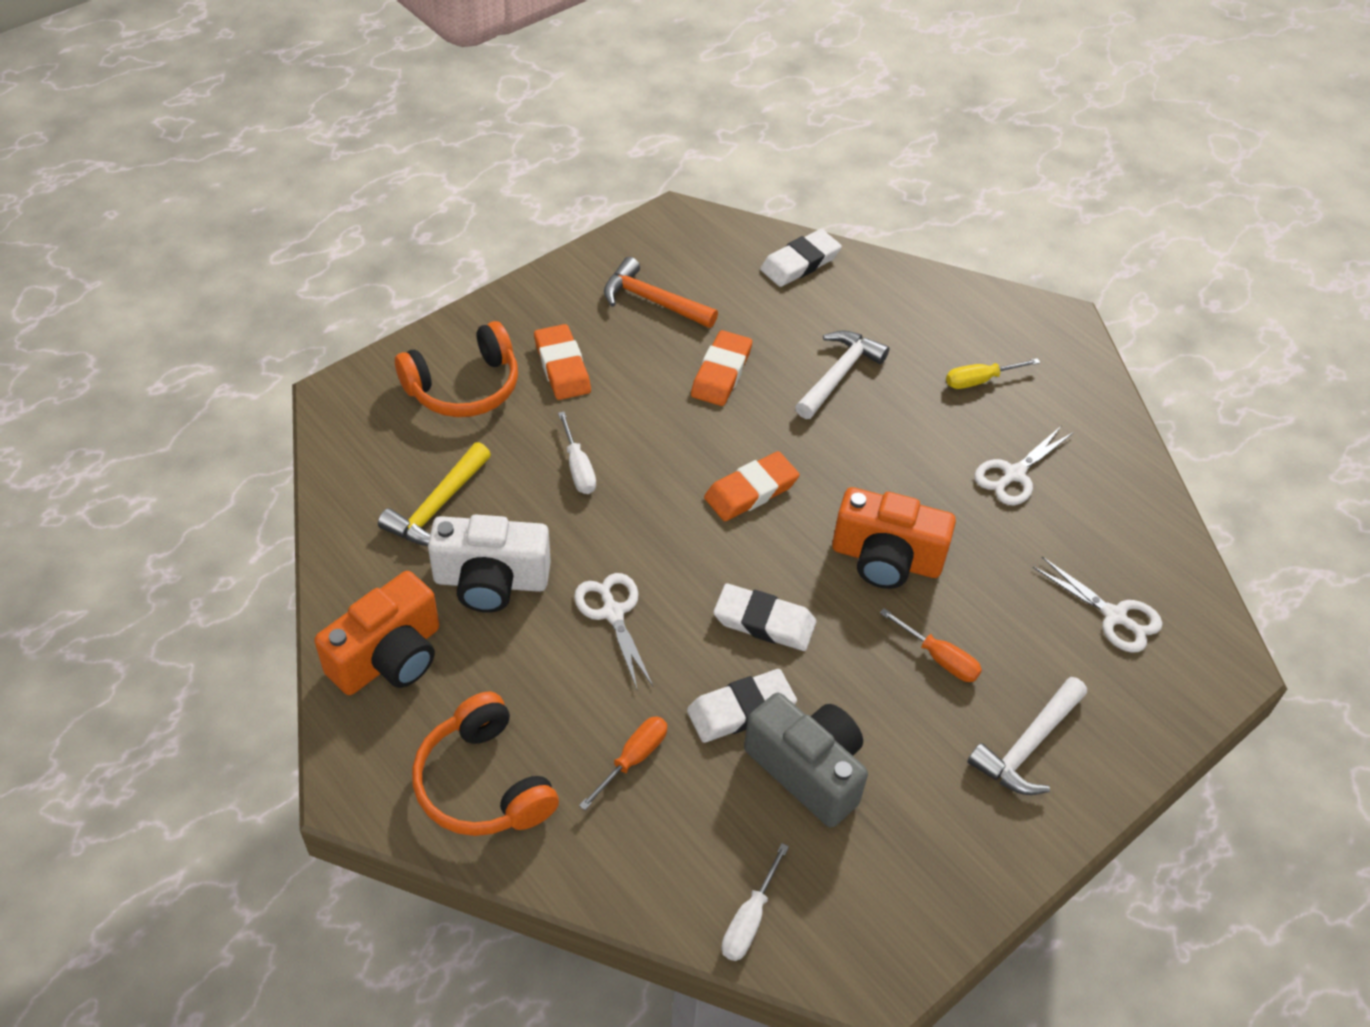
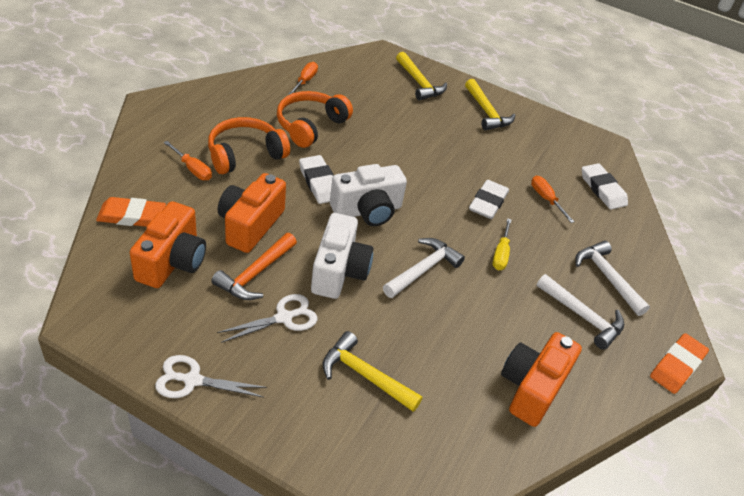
grey camera: [744,693,868,828] = 1 -> none = 0
orange camera: [314,571,439,695] [832,487,956,589] = 2 -> [130,201,206,288] [218,173,286,253] [501,332,582,427] = 3
orange eraser: [534,324,591,400] [691,330,752,406] [704,451,800,521] = 3 -> [96,197,166,227] [650,333,709,394] = 2
orange screwdriver: [579,717,667,810] [880,608,982,682] = 2 -> [164,141,212,180] [288,62,318,95] [531,176,575,223] = 3
white camera: [428,515,551,613] = 1 -> [311,213,373,299] [330,164,407,226] = 2
white hammer: [795,330,889,419] [967,677,1087,795] = 2 -> [383,238,465,298] [537,274,624,350] [575,241,650,316] = 3
white scissors: [574,573,653,689] [974,425,1074,505] [1033,557,1162,652] = 3 -> [155,355,267,398] [217,294,318,343] = 2
white screwdriver: [558,411,596,494] [722,843,789,961] = 2 -> none = 0
yellow hammer: [378,442,491,546] = 1 -> [323,331,423,412] [396,52,447,101] [465,79,516,130] = 3

